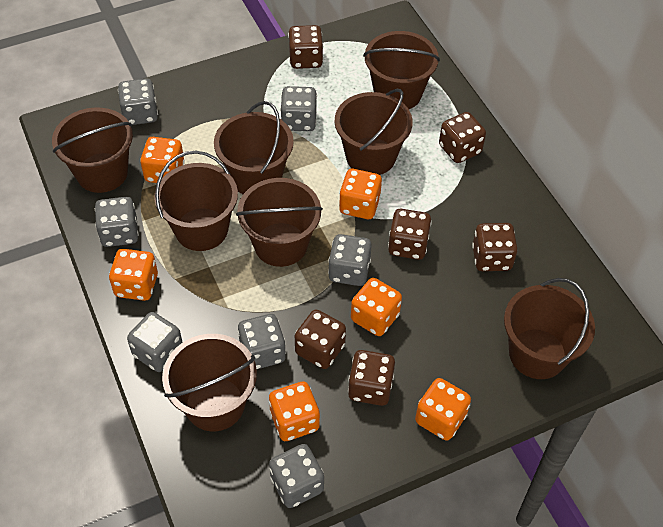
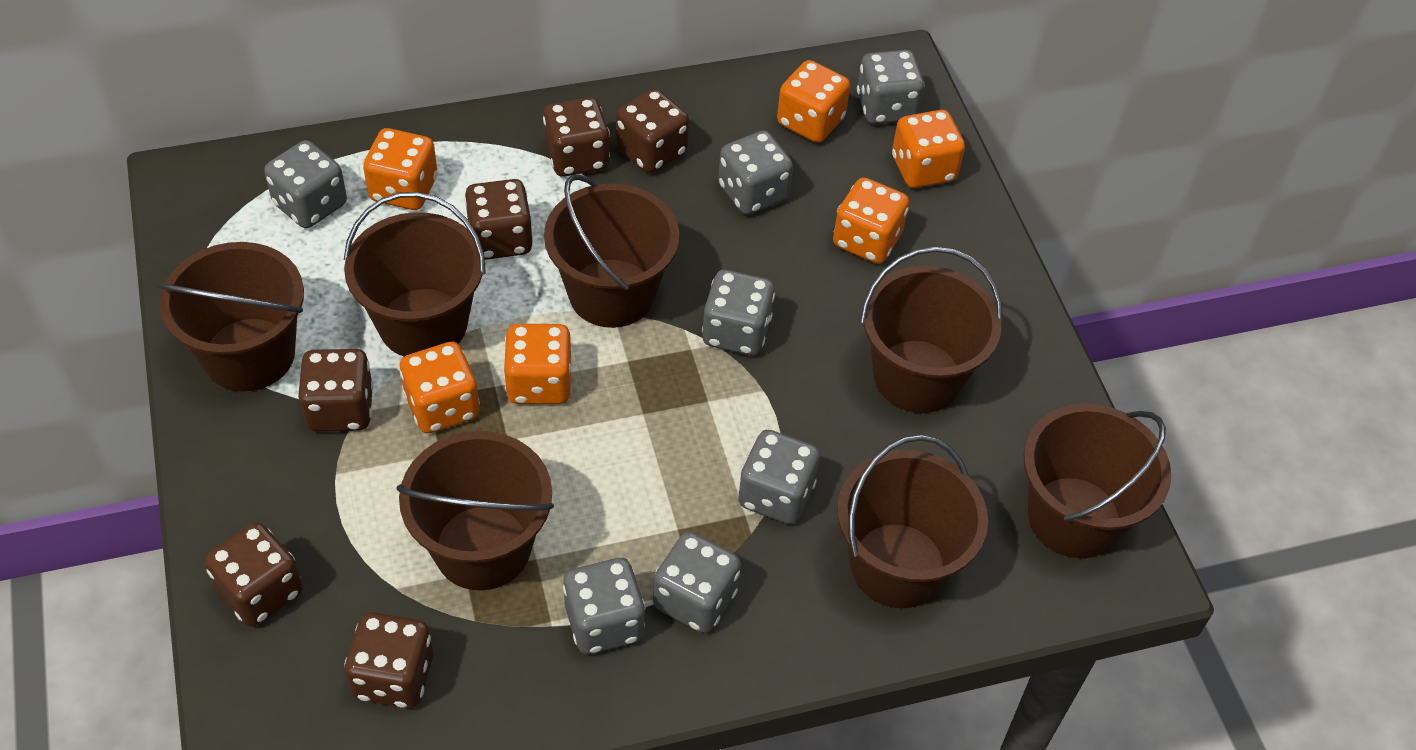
brown bucket: [52,108,133,193] [154,151,238,251] [162,334,257,431] [214,101,294,194] [236,178,323,267] [334,89,413,175] [363,31,440,109] [504,278,595,379] = 8 -> [156,242,304,392] [344,192,486,357] [396,431,554,591] [544,174,679,328] [837,435,988,608] [860,246,1003,413] [1024,403,1171,558] = 7

